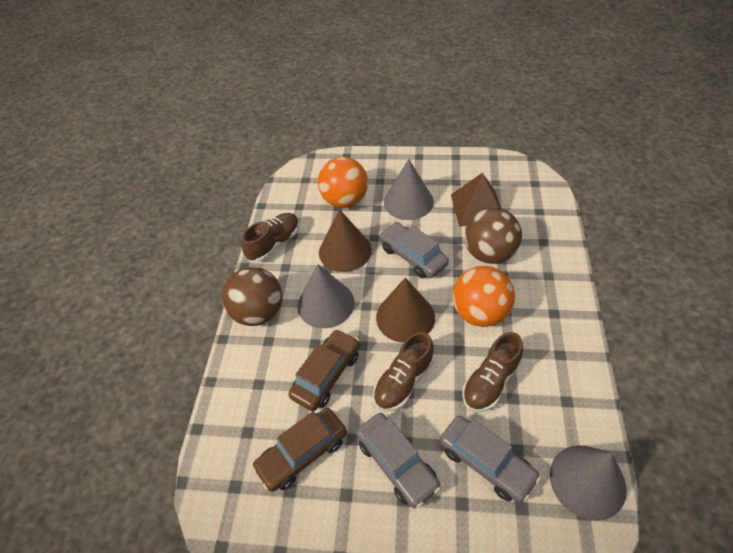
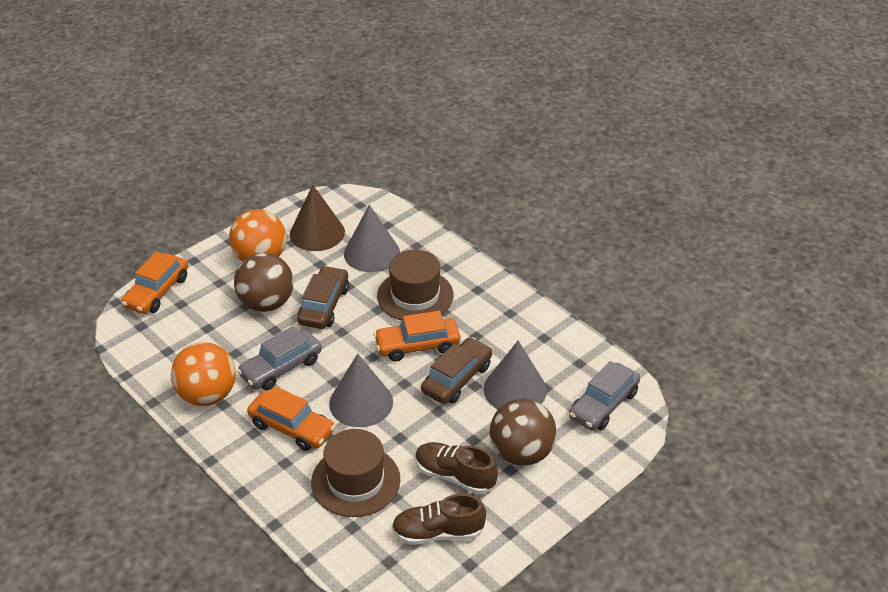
brown cone: [319,209,372,272] [376,277,435,343] = 2 -> [290,185,345,251] = 1
brown hat: none = 0 -> [311,429,400,517] [377,249,454,321] = 2
brown pyramid: [451,173,501,227] = 1 -> none = 0
brown shoe: [241,213,300,262] [373,332,434,411] [462,332,523,412] = 3 -> [392,494,486,545] [415,442,498,494] = 2
grey car: [356,413,441,508] [379,222,449,278] [440,416,541,503] = 3 -> [237,326,322,390] [569,361,640,430] = 2
orange car: none = 0 -> [121,252,188,314] [247,386,336,451] [374,311,460,361] = 3

